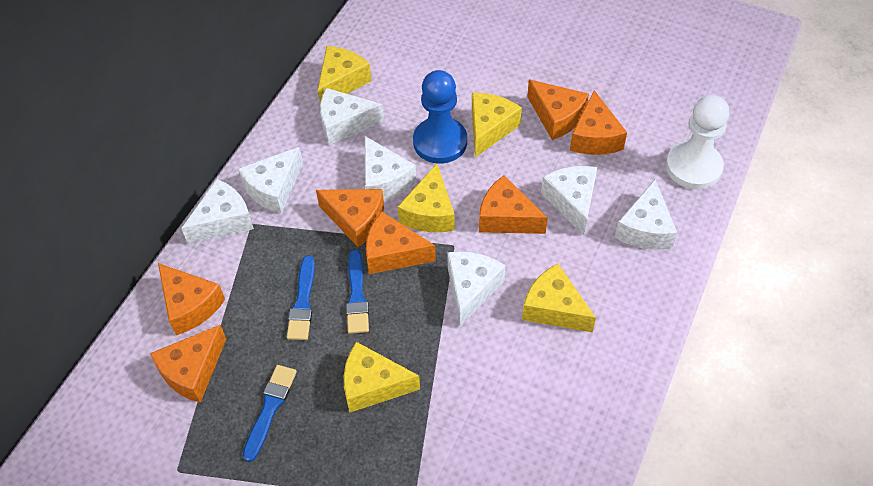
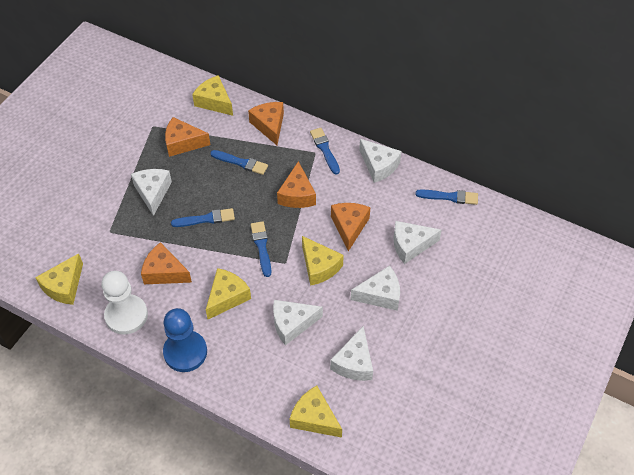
blue brush: [243,365,297,462] [287,256,315,340] [346,250,369,334] = 3 -> [171,208,235,227] [210,150,268,175] [251,221,272,277] [310,128,340,175] [415,189,478,205] = 5
orange cheese: [150,325,226,403] [158,263,225,335] [316,189,384,247] [366,212,436,274] [479,175,548,234] [527,79,589,140] [570,90,627,155] = 7 -> [141,242,192,284] [165,117,210,157] [248,102,284,145] [277,161,316,208] [331,203,370,251] = 5
white cheese: [181,179,254,244] [238,147,303,213] [320,88,384,145] [365,136,417,200] [447,251,506,326] [541,166,597,235] [614,179,677,250] = 7 -> [131,169,172,216] [273,300,323,346] [330,326,373,381] [351,266,400,311] [359,139,402,183] [393,221,442,264] = 6

